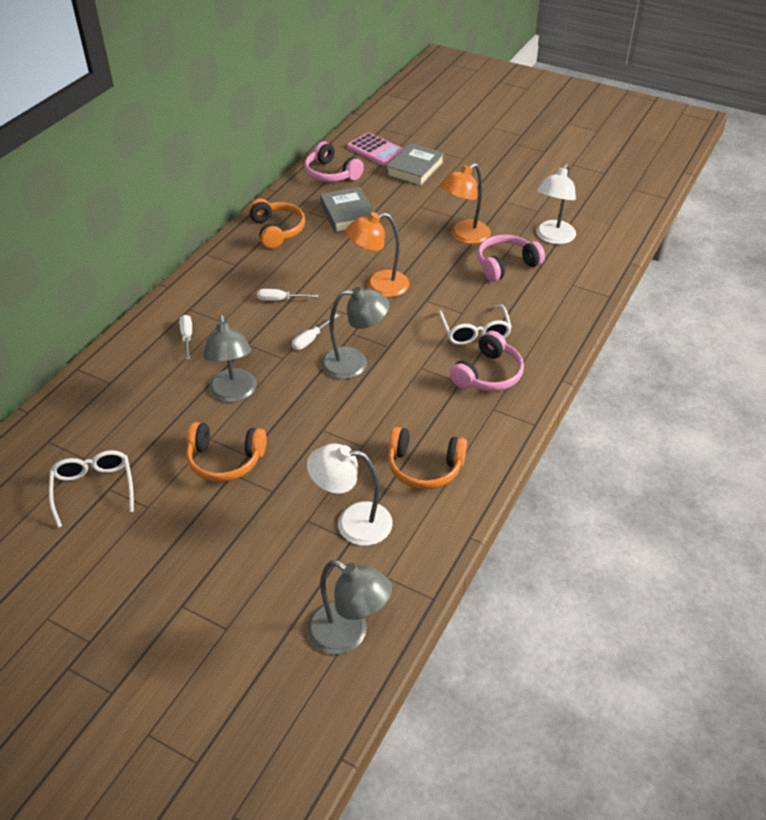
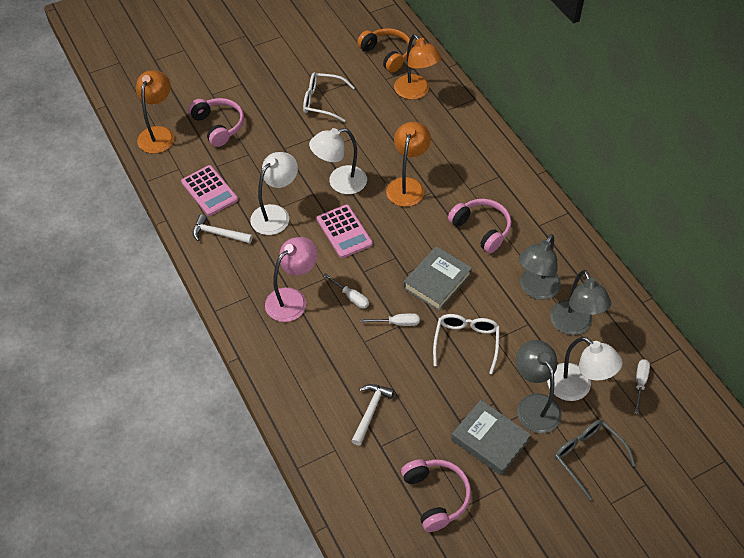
grey glasses: none = 0 -> [555,420,635,500] = 1
orange headphones: [186,422,267,482] [248,199,305,248] [388,427,467,489] = 3 -> [357,28,412,73] = 1
orange lamp: [345,212,409,297] [440,163,491,244] = 2 -> [136,70,174,154] [386,122,431,207] [394,34,441,100] = 3
pink calculator: [347,132,403,165] = 1 -> [181,165,238,216] [317,205,373,258] = 2
pink lamp: none = 0 -> [265,237,318,322] = 1
white hammer: none = 0 -> [193,214,253,244] [352,384,394,446] = 2
white lamp: [307,443,392,546] [536,164,576,244] = 2 -> [250,152,298,235] [309,128,367,194] [547,337,623,401] = 3

